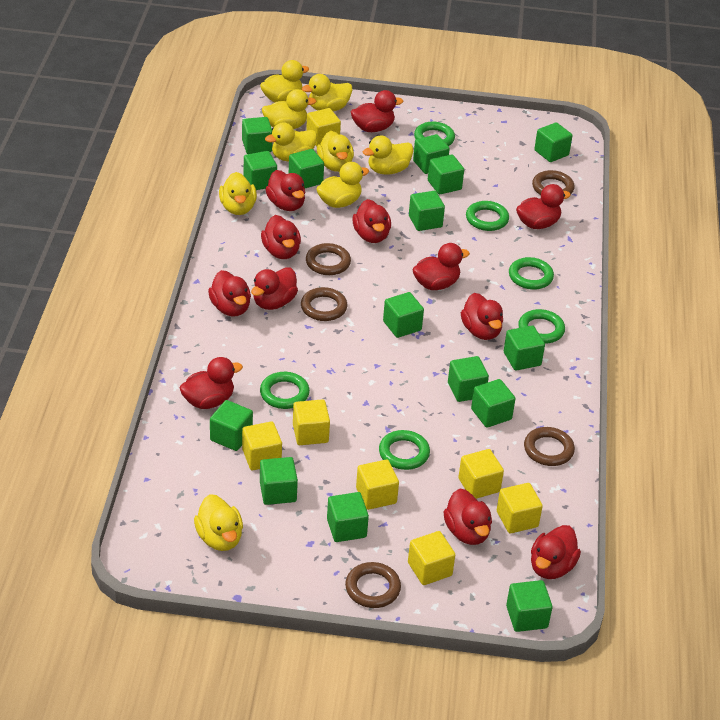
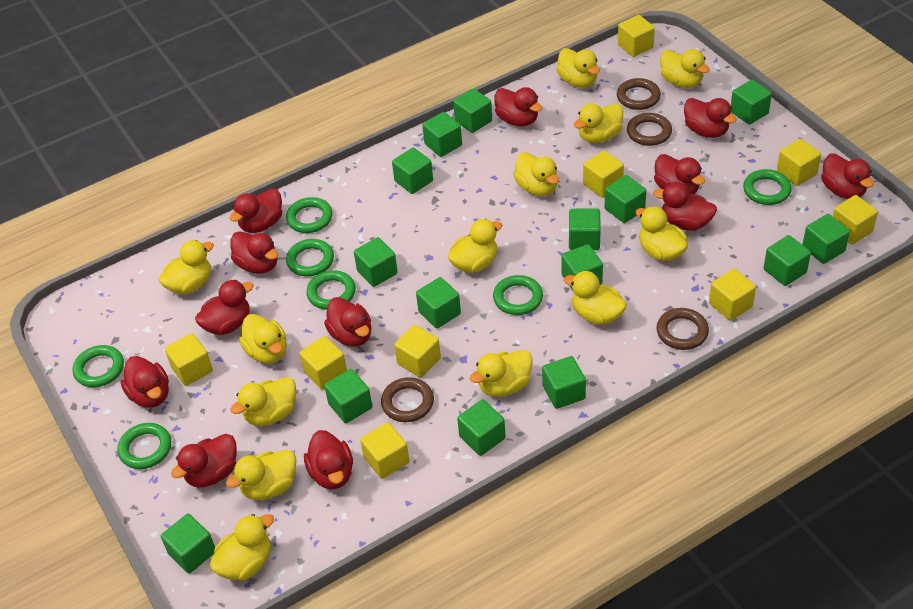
brown ring: [301,287,347,321] [306,243,351,275] [345,562,401,608] [524,427,575,466] [532,170,575,195] = 5 -> [381,377,434,422] [617,78,661,110] [627,113,672,146] [656,308,709,350] = 4
green ring: [260,372,310,409] [379,430,430,470] [414,122,455,146] [466,201,509,231] [509,257,554,290] [518,309,565,344] = 6 -> [73,345,124,387] [117,423,171,469] [286,197,333,233] [286,239,334,277] [306,270,356,310] [493,275,543,315] [743,169,792,205] = 7
yellow cube: [242,421,282,470] [293,399,330,445] [306,108,341,147] [356,460,399,510] [408,531,455,585] [458,449,504,499] [497,483,543,533] = 7 -> [165,333,213,386] [299,336,347,389] [360,422,409,479] [394,325,441,378] [583,151,624,198] [618,15,655,57] [709,269,756,321] [777,139,821,186] [833,195,878,245] = 9
yellow duck: [194,494,243,551] [219,172,257,215] [260,60,309,102] [262,89,316,129] [265,122,317,161] [302,74,353,111] [316,162,369,208] [317,131,354,172] [363,136,413,175] = 9 -> [158,240,214,294] [210,514,274,580] [226,450,296,500] [230,377,296,426] [239,314,287,364] [448,219,502,273] [470,350,533,397] [514,152,559,196] [556,48,600,88] [564,271,627,325] [574,104,623,143] [635,206,688,261] [660,49,710,88] = 13

